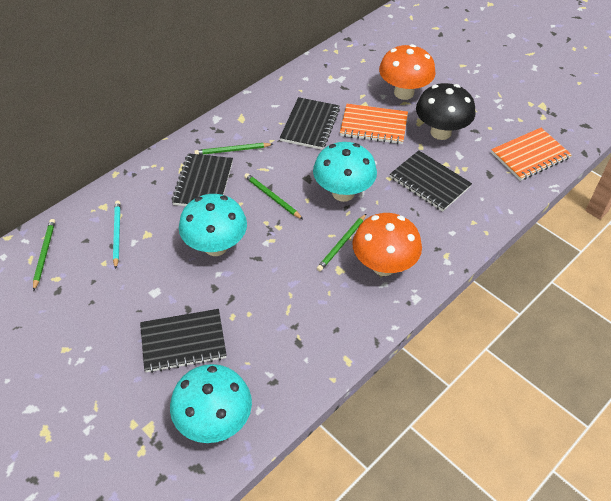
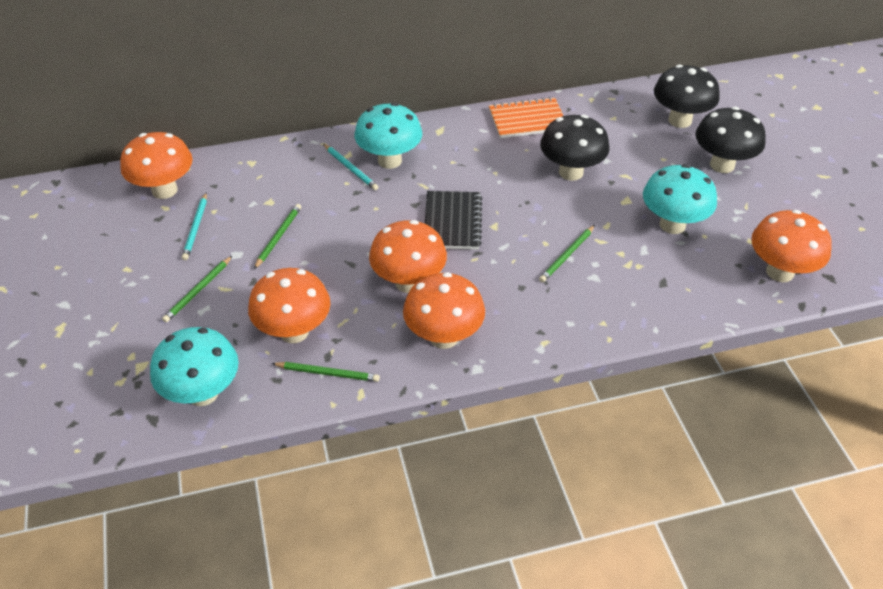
black mushroom: [416,83,476,140] = 1 -> [540,115,609,181] [654,64,720,128] [695,107,766,173] = 3
black notebook: [140,309,227,373] [171,153,233,206] [280,97,340,150] [390,150,472,212] = 4 -> [425,191,482,250] = 1
orange mushroom: [352,213,422,276] [379,44,436,100] = 2 -> [120,132,193,199] [248,268,330,343] [369,220,447,293] [403,272,485,349] [751,210,832,282] = 5
orange notebook: [340,104,408,144] [491,128,572,181] = 2 -> [489,97,563,138] = 1
turquoise pencil: [113,200,121,269] = 1 -> [182,193,207,260] [323,144,378,190] = 2

